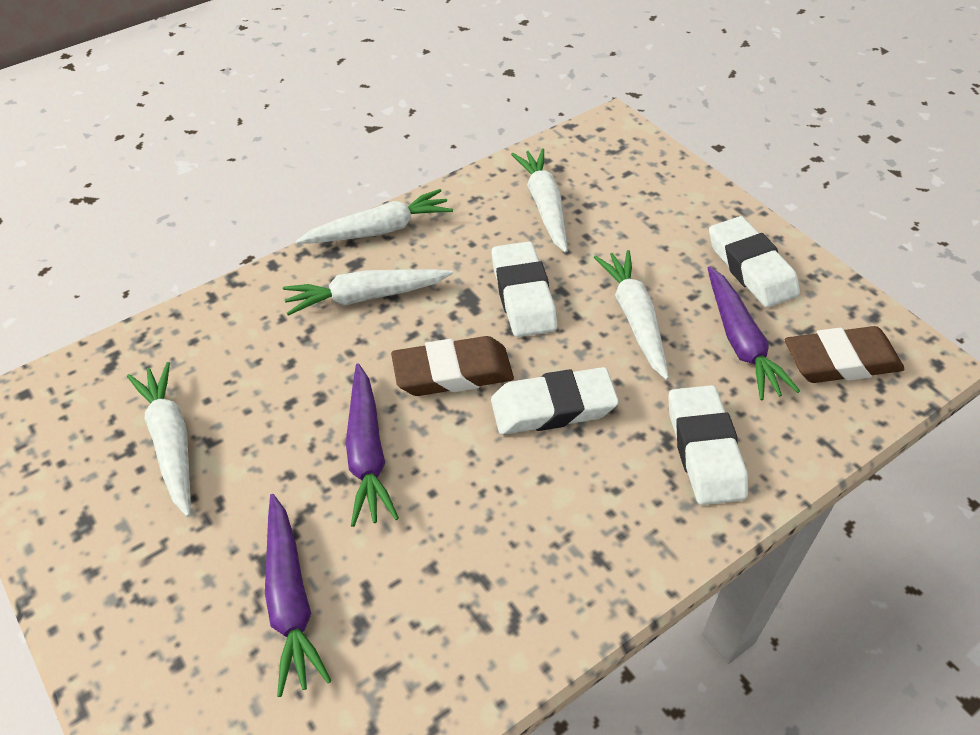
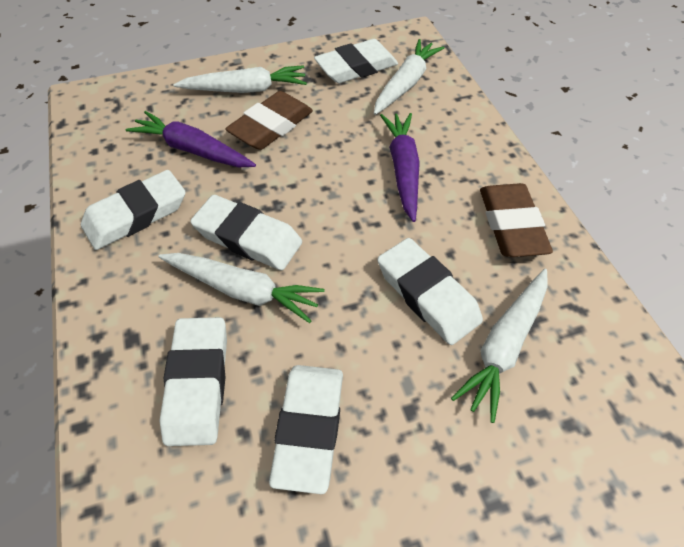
purple carrot: [265,494,331,697] [346,363,399,527] [708,266,800,400] = 3 -> [125,111,256,167] [380,113,420,222] = 2
white carrot: [127,362,190,517] [283,269,453,316] [296,189,453,244] [511,148,568,253] [594,250,669,380] = 5 -> [158,253,325,323] [173,65,307,93] [374,39,445,115] [451,269,548,423] = 4
white eraser: [491,241,558,337] [491,367,619,435] [669,385,748,505] [709,216,800,308] = 4 -> [81,170,186,250] [159,317,227,446] [190,195,302,271] [269,365,343,494] [314,39,398,83] [377,238,483,345] = 6

